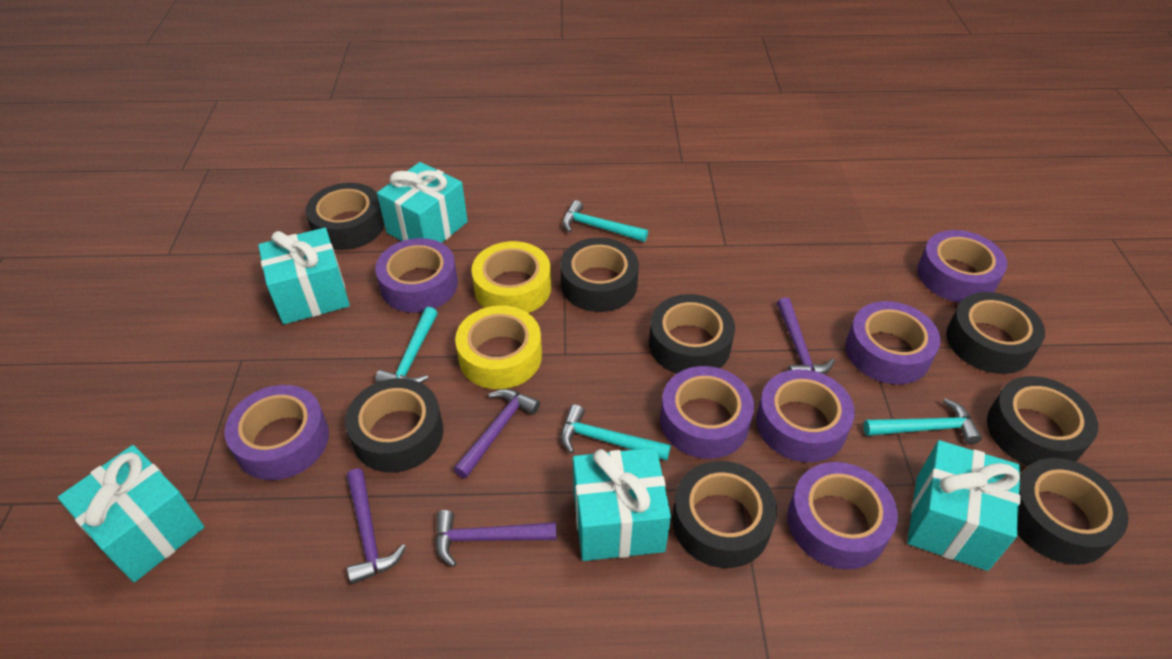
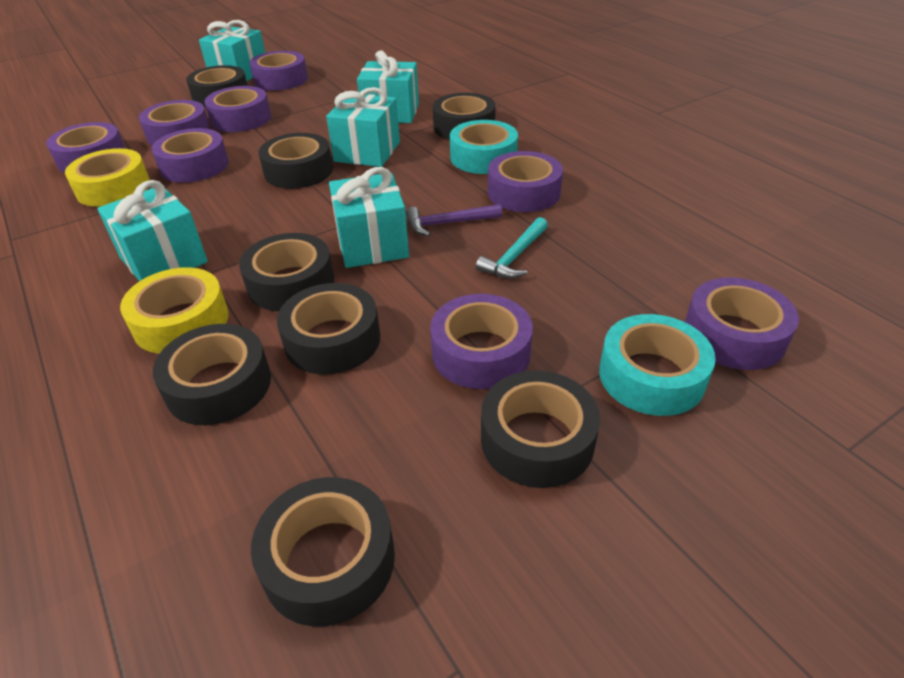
purple hammer: [347,469,406,584] [435,510,557,567] [454,389,540,478] [777,297,835,374] = 4 -> [406,204,502,236] = 1
purple tape: [224,385,329,480] [375,238,458,313] [660,366,754,459] [756,369,855,462] [787,462,898,570] [846,301,940,385] [917,230,1007,303] = 7 -> [46,122,125,173] [139,100,210,146] [151,128,229,183] [204,86,271,132] [250,51,308,91] [431,294,533,389] [488,151,563,212] [685,278,799,370] = 8
turquoise hammer: [375,307,438,383] [561,404,671,461] [563,200,648,242] [863,398,982,444] = 4 -> [476,217,548,279] = 1
turquoise tape: none = 0 -> [450,120,518,174] [599,314,716,416] = 2

